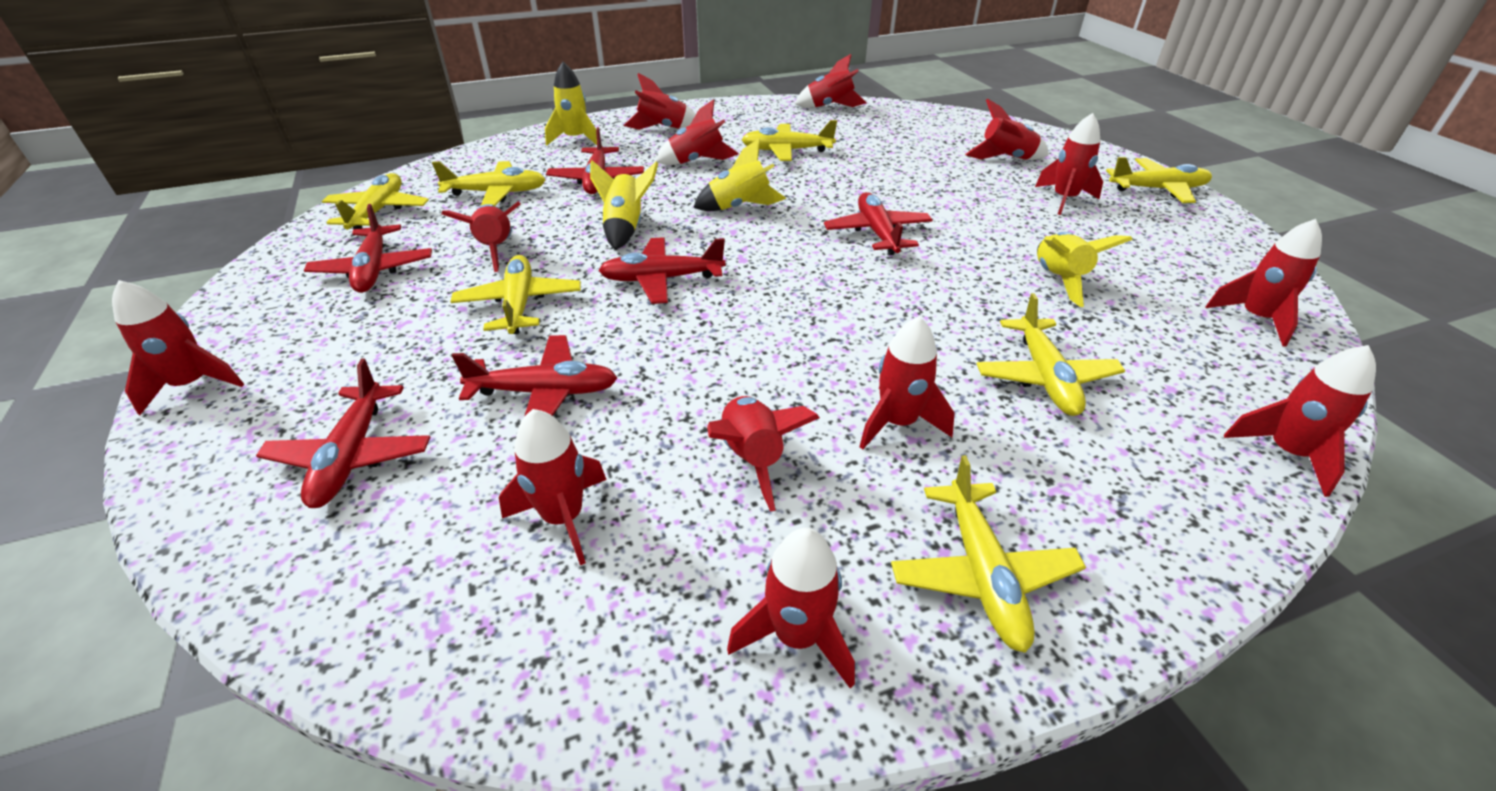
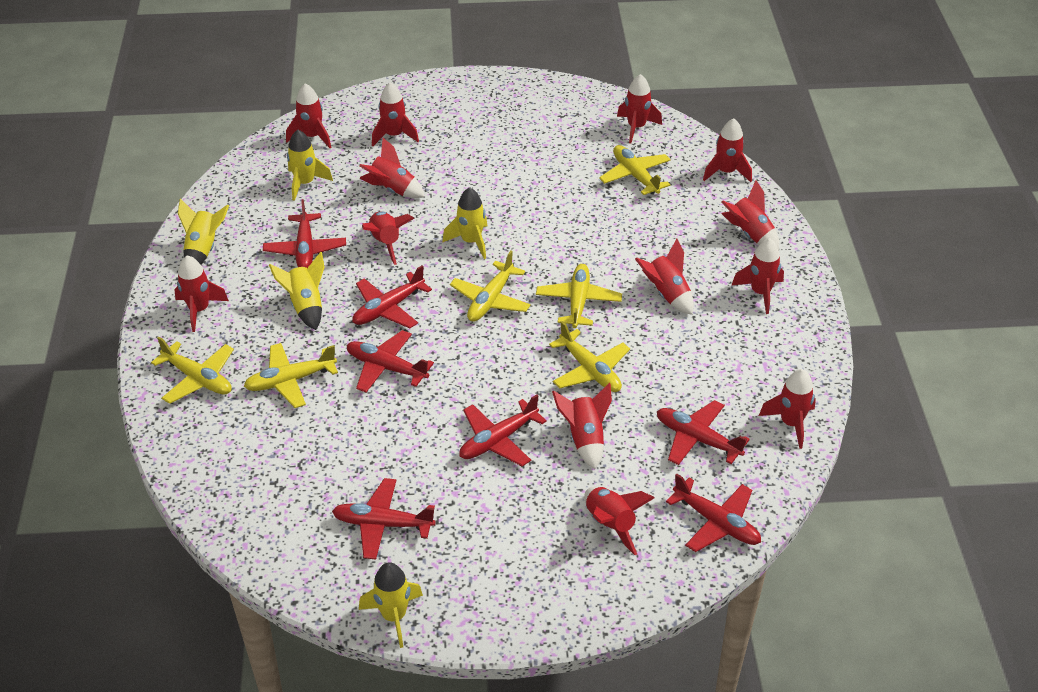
red plane: [256,358,430,508] [304,204,432,293] [452,335,617,417] [546,127,644,194] [598,237,725,304] [824,192,933,255] = 6 -> [263,199,346,268] [332,478,436,560] [346,330,434,393] [352,265,432,328] [459,394,547,466] [657,400,750,465] [666,474,761,552] = 7
yellow plane: [322,173,429,230] [432,161,546,207] [450,255,581,334] [742,120,837,161] [891,455,1086,653] [976,293,1125,416] [1106,157,1212,203] = 7 -> [151,337,234,404] [244,343,338,408] [450,251,531,322] [536,264,622,328] [549,321,630,392] [599,145,671,195] = 6
yellow rocket: [545,62,597,146] [590,160,658,250] [693,139,786,211] [1037,232,1133,307] = 4 -> [178,198,229,265] [269,252,324,330] [287,130,333,201] [359,562,423,648] [442,187,487,259] = 5

